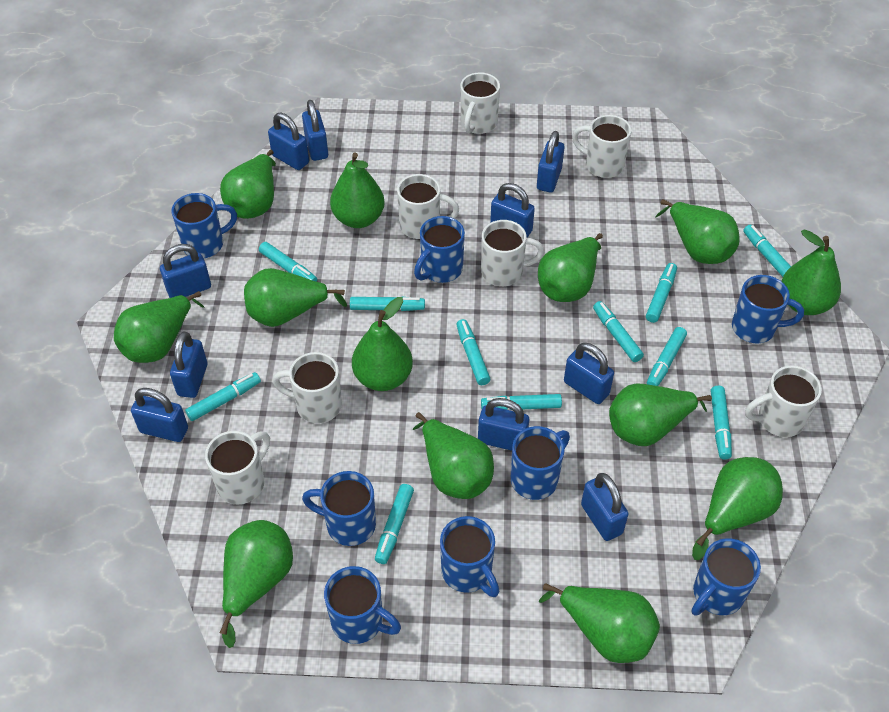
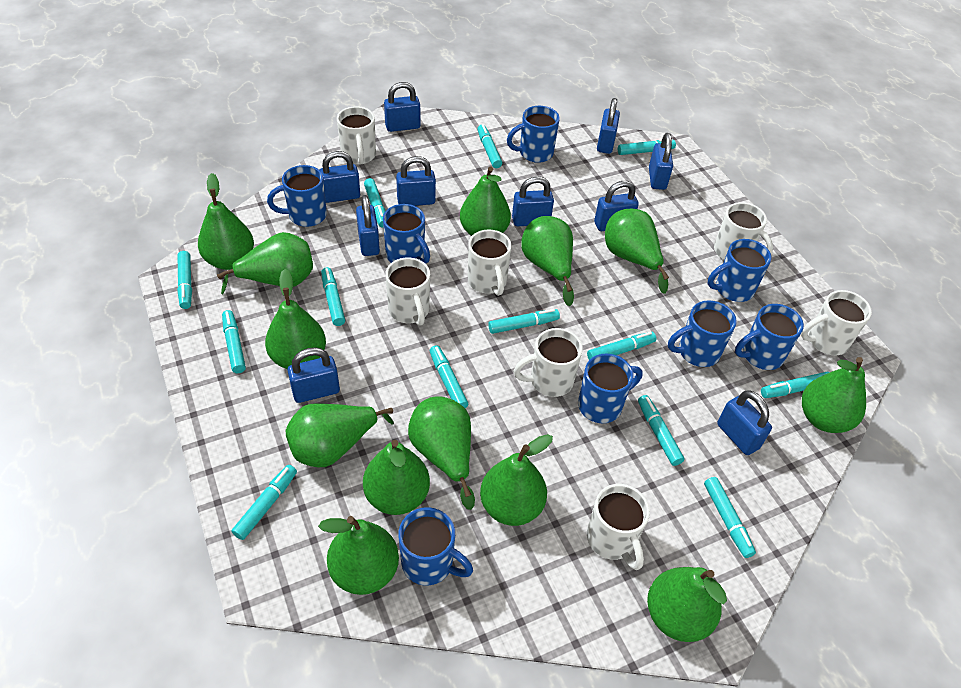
turquoise marker: [185,372,261,421] [259,242,317,282] [350,297,425,311] [375,484,414,564] [456,319,490,385] [481,394,562,410] [593,301,644,362] [646,263,677,323] [647,327,687,386] [711,386,732,459] [743,225,791,277] = 11 -> [177,251,192,309] [222,310,246,373] [232,465,297,540] [321,267,345,326] [364,178,385,228] [430,345,468,408] [477,124,502,168] [488,309,560,334] [587,332,656,360] [618,139,676,155] [638,395,684,466] [704,477,756,558] [761,372,830,398] = 13

